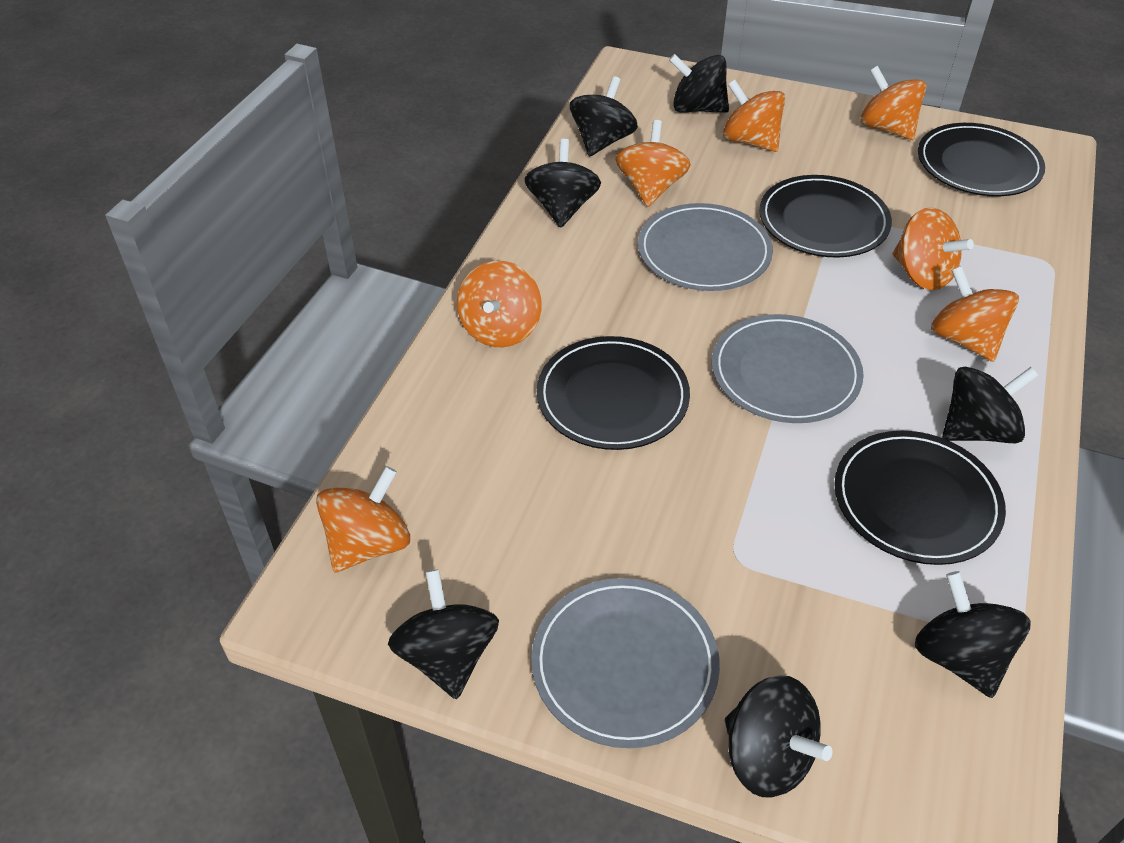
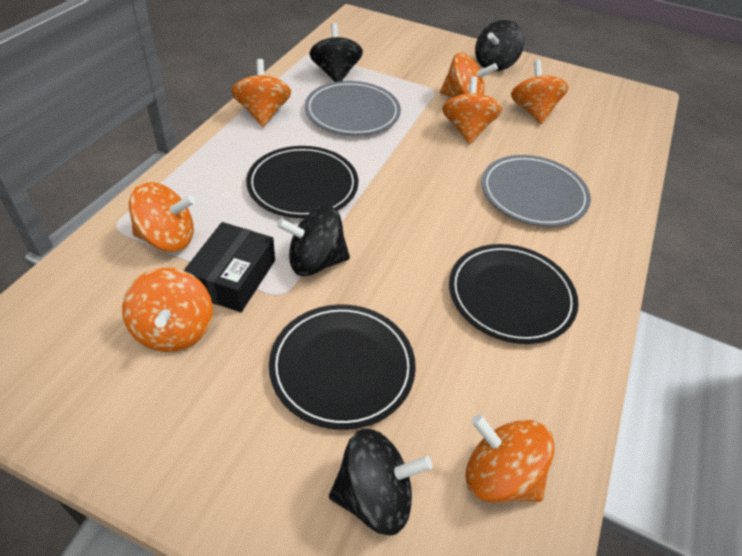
black box: none = 0 -> [184,222,275,312] = 1
black plate: [537,336,690,450] [759,175,892,257] [834,431,1006,565] [918,123,1045,196] = 4 -> [246,146,358,218] [269,304,416,430] [449,244,579,344] = 3
black spinning top: [388,569,499,699] [524,139,601,228] [570,76,638,156] [669,54,729,113] [725,675,833,798] [915,571,1031,698] [942,367,1038,443] = 7 -> [277,206,350,276] [309,23,363,82] [329,429,432,536] [475,20,524,71] = 4
grey plate: [531,578,720,748] [638,203,773,291] [712,314,864,423] = 3 -> [305,81,401,136] [482,155,591,227] = 2

